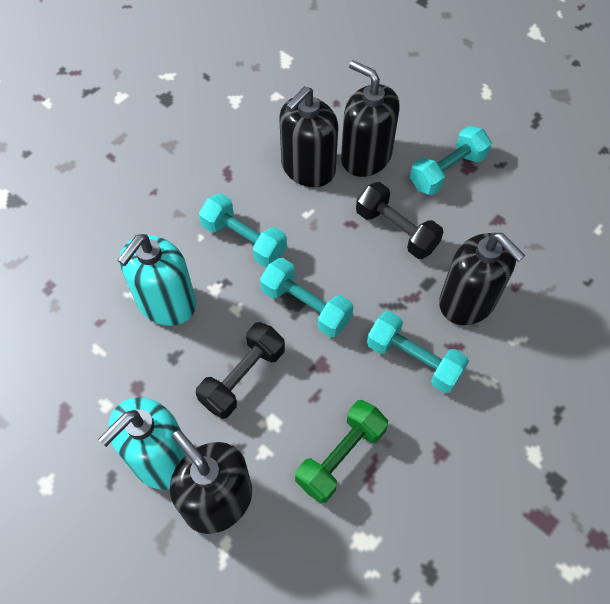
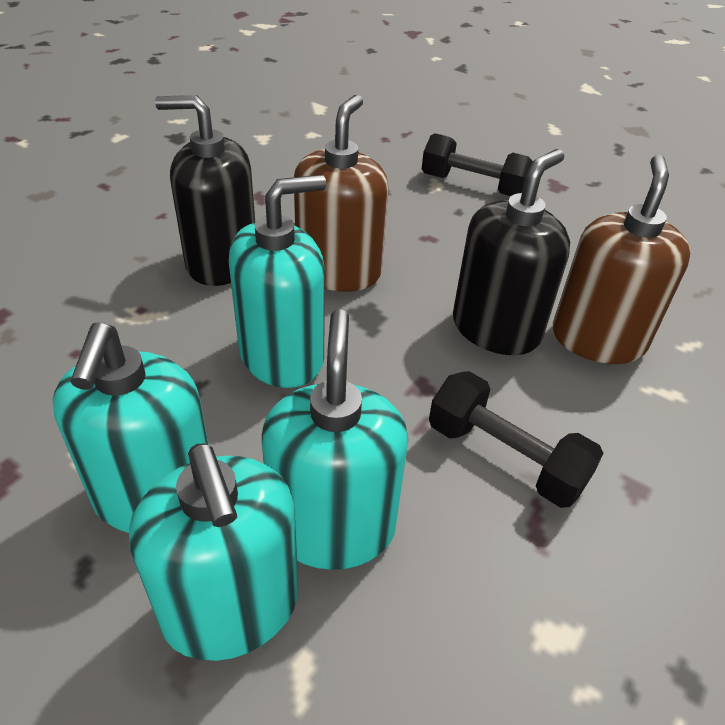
black soap dispenser: [170,430,252,534] [279,86,338,187] [341,60,400,177] [439,233,525,325] = 4 -> [155,95,255,286] [453,149,570,355] = 2
brown soap dispenser: none = 0 -> [294,95,388,292] [553,155,691,364] = 2
green dumbbell: [295,400,388,503] = 1 -> none = 0
turquoise dumbbell: [199,194,287,267] [260,258,353,337] [367,311,469,393] [410,126,492,195] = 4 -> none = 0
turquoise soap dispenser: [98,397,186,490] [117,234,196,326] = 2 -> [53,322,209,533] [129,444,298,661] [229,175,326,388] [262,309,408,570] = 4

